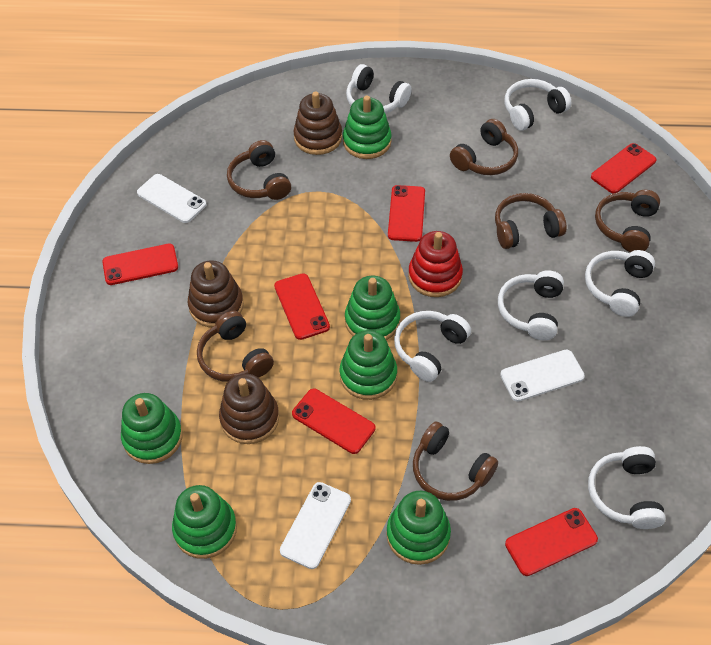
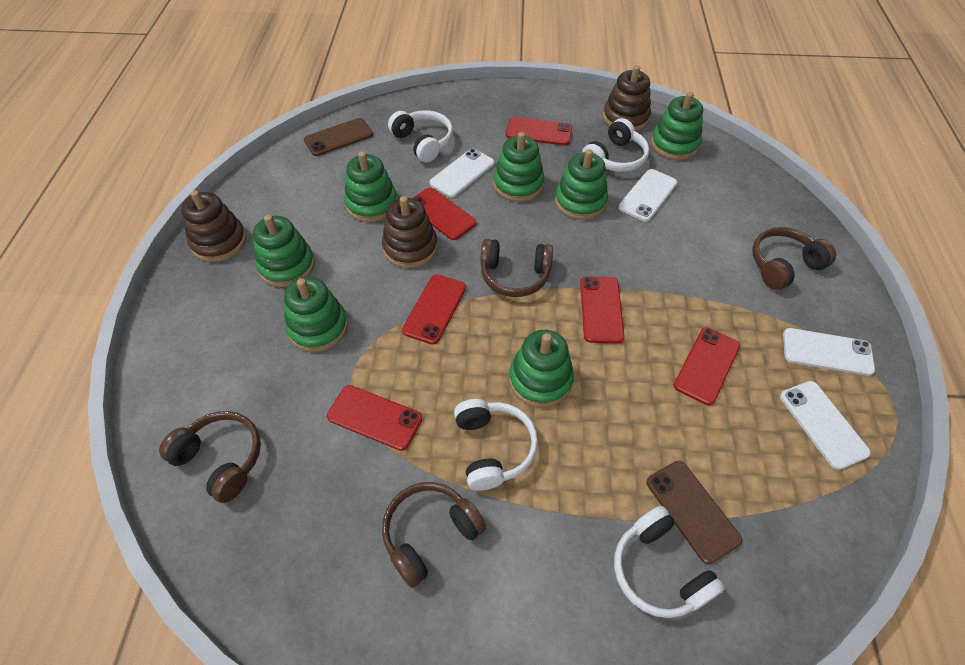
brown headphones: [197,311,274,382] [227,140,291,200] [413,422,498,501] [450,119,518,175] [495,193,567,249] [595,190,660,252] = 6 -> [159,411,261,503] [382,482,486,588] [480,239,553,297] [752,227,836,290] = 4
brown phone: none = 0 -> [304,118,373,156] [646,461,742,564] = 2
green stacking toy: [121,393,182,464] [172,485,237,559] [339,330,397,400] [343,96,392,159] [345,276,400,340] [386,491,451,565] = 6 -> [253,215,315,287] [284,277,348,352] [344,151,397,222] [493,132,544,202] [509,330,574,407] [555,149,608,220] [651,92,703,160] = 7
red stacking toy: [408,231,463,297] = 1 -> none = 0
white headphones: [346,64,412,114] [394,311,471,382] [498,270,564,340] [504,79,571,131] [585,250,655,317] [588,446,666,529] = 6 -> [388,110,453,162] [454,399,538,491] [582,118,649,172] [614,506,725,618] = 4
white phone: [137,174,206,223] [280,482,351,569] [500,349,585,402] = 3 -> [430,149,495,198] [619,169,677,222] [780,381,871,470] [783,328,875,376] = 4

